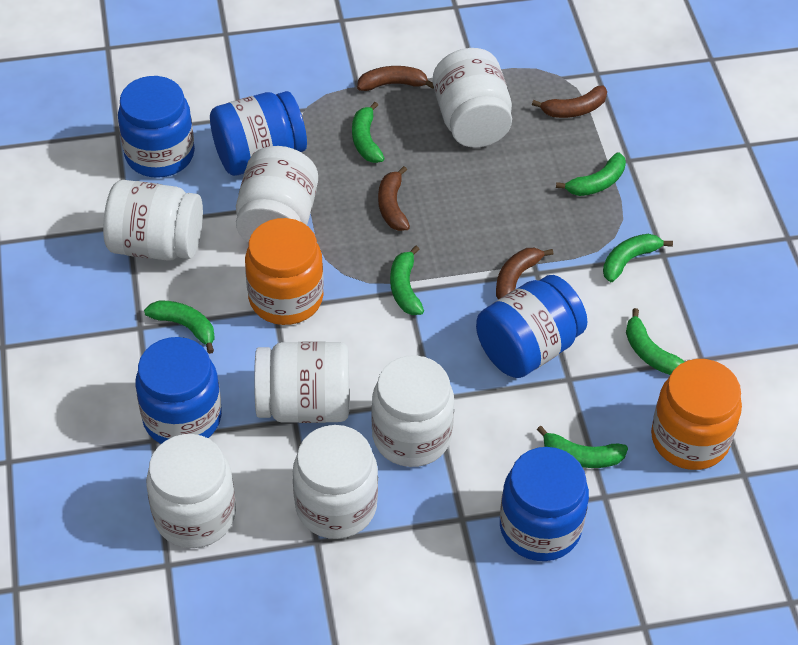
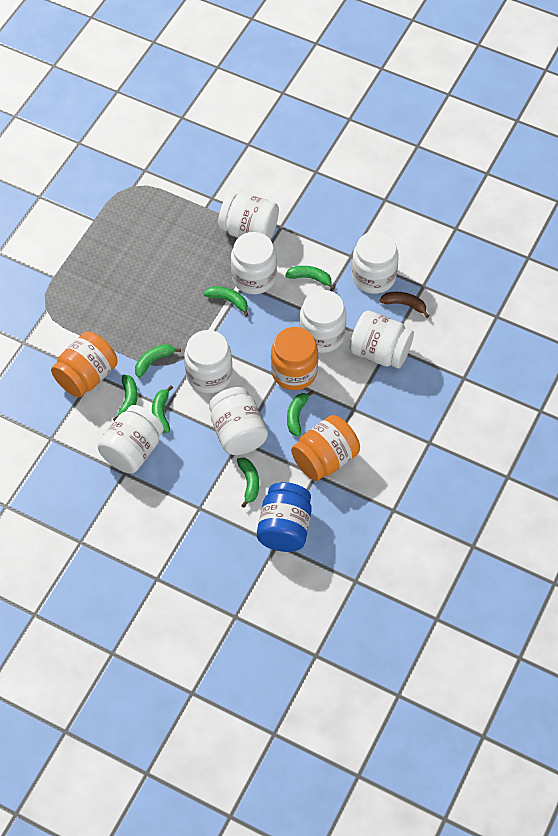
blue jar: [118,76,195,178] [135,337,222,444] [210,91,307,176] [476,275,588,378] [500,447,589,561] = 5 -> [257,482,312,552] = 1
brown banana: [357,66,434,91] [378,166,410,231] [496,248,553,299] [532,86,607,118] = 4 -> [380,292,429,318] = 1
orange jar: [245,218,324,325] [651,359,742,470] = 2 -> [51,332,118,397] [271,327,318,390] [291,415,360,481] = 3
white jar: [103,180,203,261] [146,434,236,548] [236,146,318,242] [254,341,349,423] [293,425,378,539] [372,355,454,467] [433,48,512,148] = 7 -> [97,405,164,473] [184,330,232,393] [209,387,268,455] [218,192,279,239] [231,232,277,294] [299,290,347,353] [350,311,414,368] [352,231,399,294] = 8

